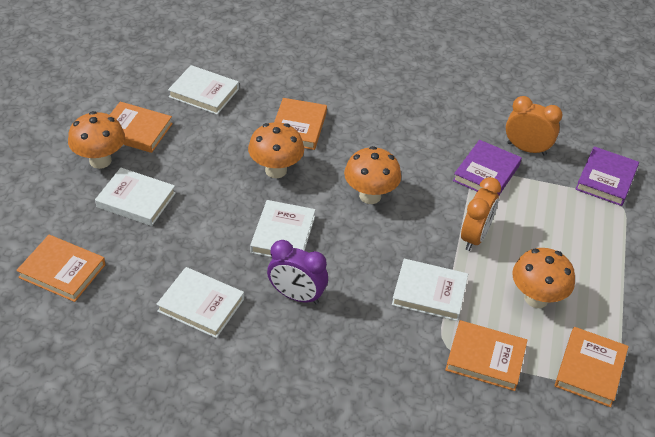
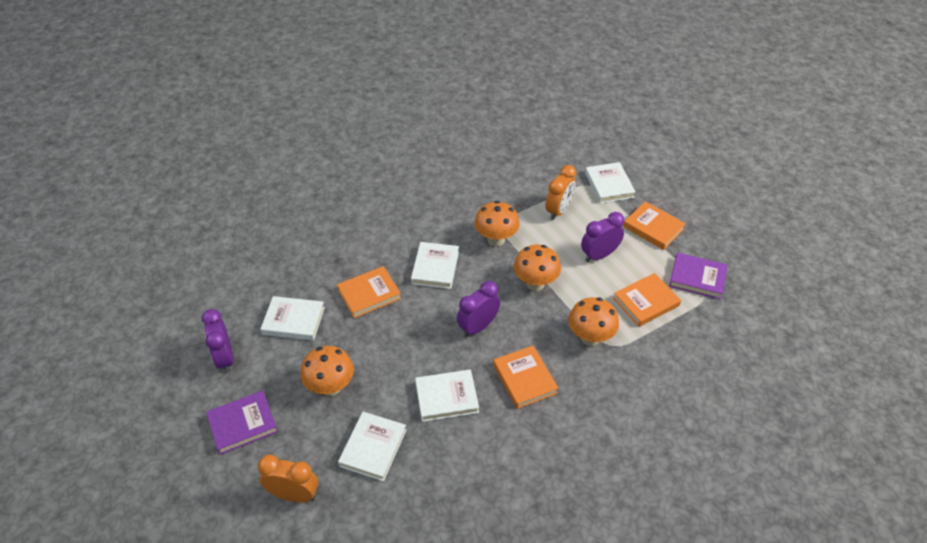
orange book: [16,235,106,302] [110,102,173,153] [274,98,327,150] [445,320,528,391] [555,327,629,407] = 5 -> [337,266,401,318] [493,345,559,409] [613,273,681,327] [623,201,686,250] = 4
purple clock: [267,240,328,304] = 1 -> [202,309,234,373] [457,281,500,337] [581,212,624,262] = 3

